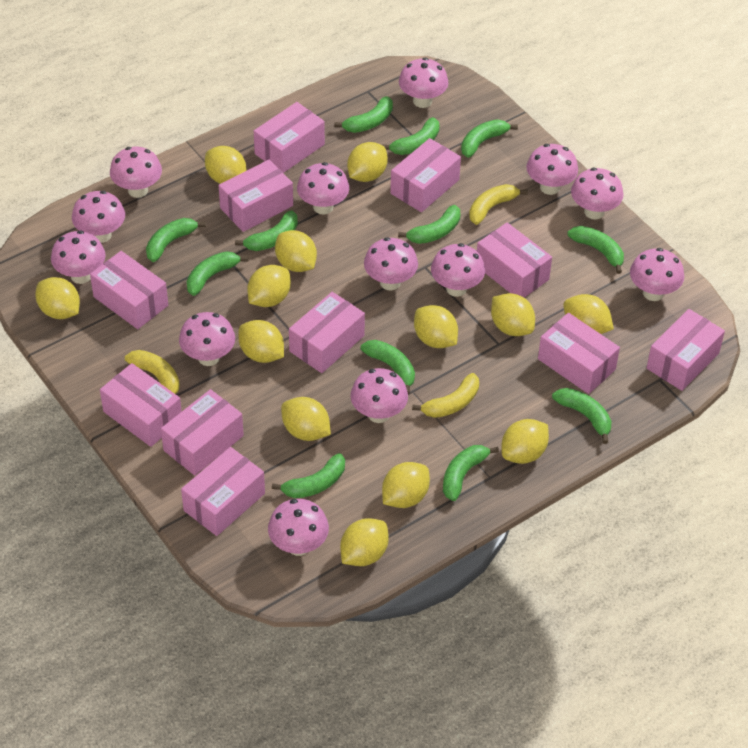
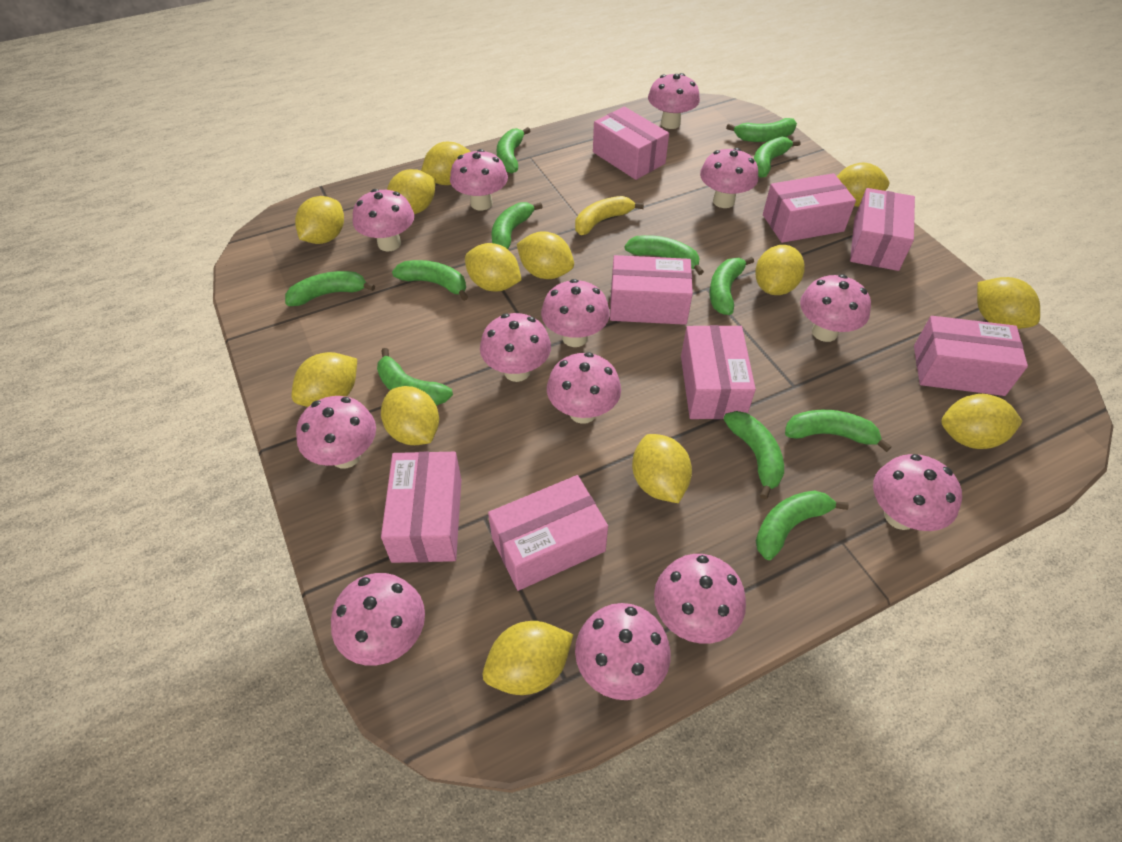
pink box: [90,251,168,329] [100,363,182,447] [161,389,244,475] [181,447,265,536] [219,160,293,232] [254,102,325,173] [289,292,365,373] [390,138,461,212] [477,223,552,298] [538,313,620,394] [647,309,725,391] = 11 -> [381,452,461,563] [488,475,608,591] [593,107,669,180] [610,255,693,325] [681,325,756,419] [763,173,856,243] [850,188,915,271] [914,316,1028,396] = 8
yellow banana: [125,350,180,394] [412,373,479,418] [469,184,528,225] = 3 -> [575,196,644,235] = 1

